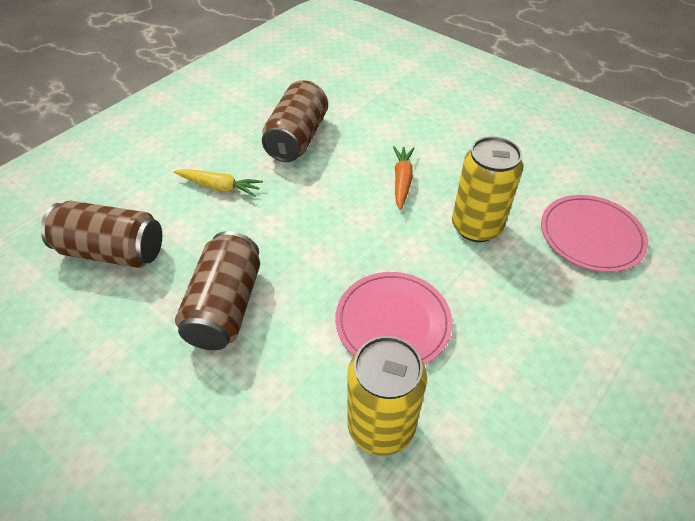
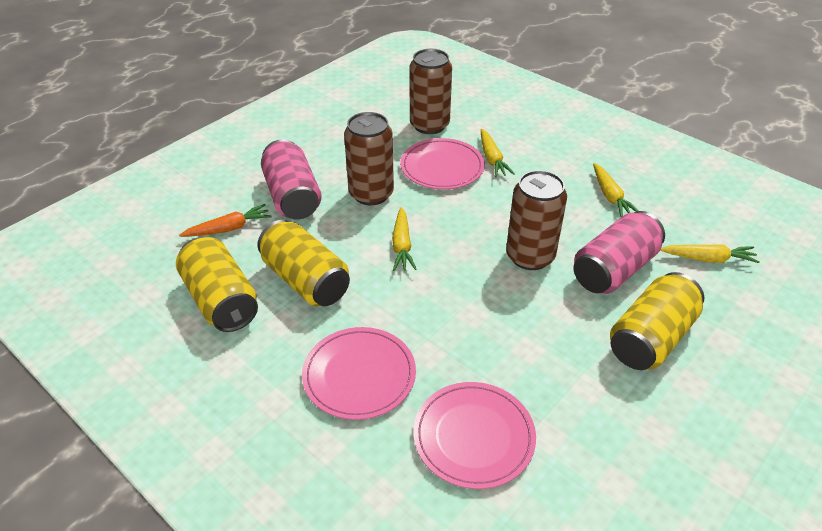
pink can: none = 0 -> [261,139,322,220] [573,211,665,294] = 2
pink plate: [335,272,452,365] [541,195,648,272] = 2 -> [302,327,416,420] [400,138,485,189] [413,382,536,489] = 3
yellow can: [347,336,427,456] [452,136,523,242] = 2 -> [176,237,258,332] [257,220,350,306] [610,272,704,370] = 3
yellow carrot: [174,169,263,197] = 1 -> [392,207,416,271] [481,129,515,177] [593,163,638,217] [660,245,760,263] = 4

